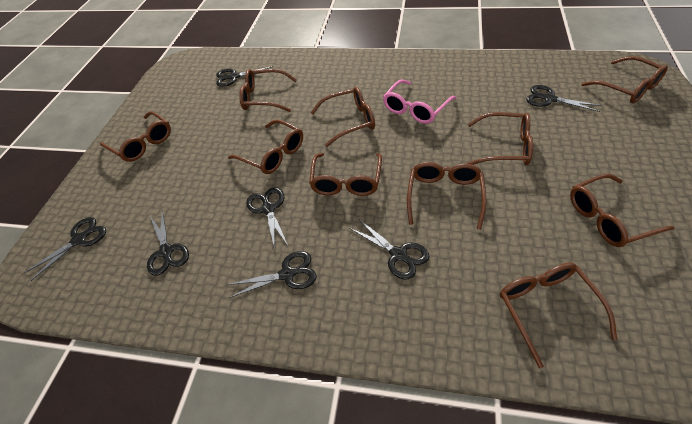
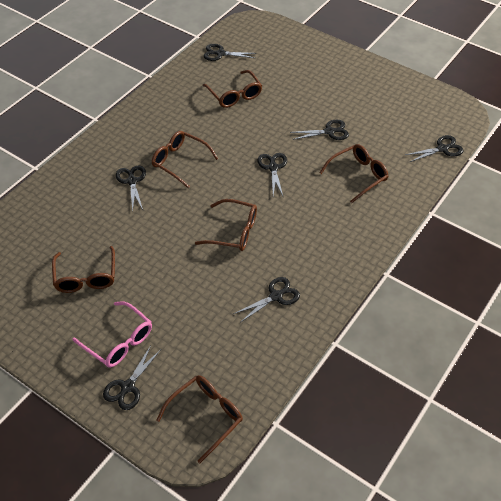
brown glasses: [100,111,171,162] [228,120,303,174] [239,69,297,112] [309,153,382,196] [311,87,375,147] [407,162,486,230] [467,112,533,165] [500,263,617,368] [570,174,675,247] [581,56,668,103] = 10 -> [52,246,115,293] [151,131,219,188] [156,375,243,463] [195,199,257,251] [203,70,262,108] [320,144,389,203] = 6

